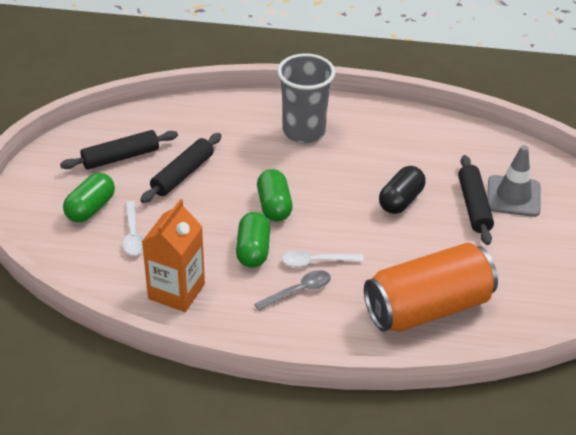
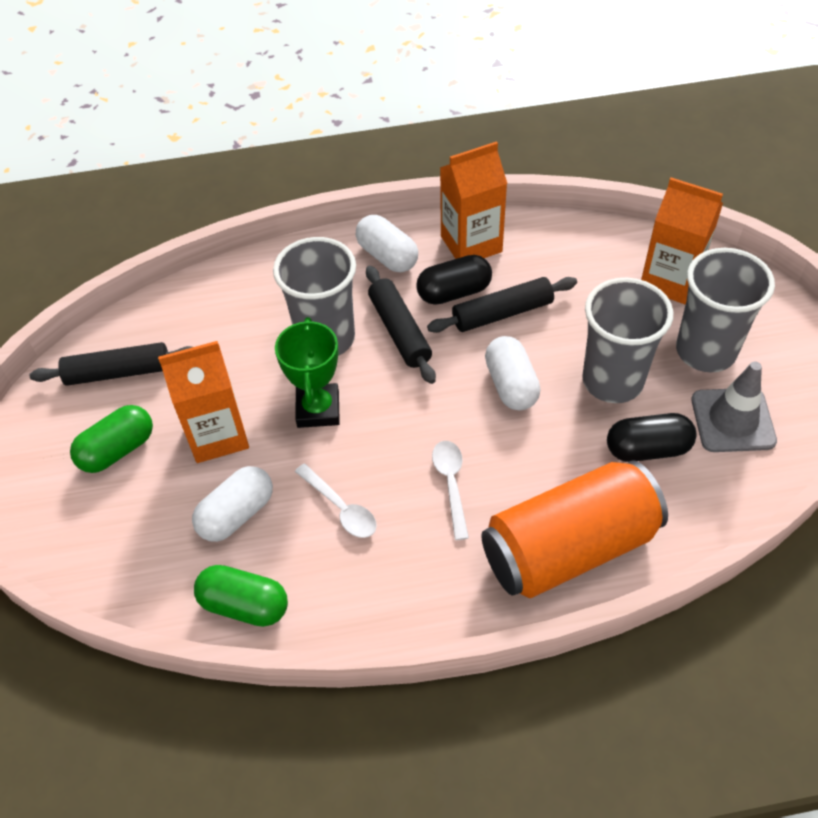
black capsule: [379,166,425,214] = 1 -> [416,255,492,305] [607,413,697,462] = 2
green capsule: [63,173,115,222] [236,212,270,268] [257,169,293,221] = 3 -> [70,405,153,473] [194,565,288,627] = 2
green trophy: none = 0 -> [275,317,340,428] = 1
grey cup: [277,53,335,143] = 1 -> [273,237,356,356] [582,278,673,403] [676,248,775,372] = 3
grey spoon: [254,270,331,311] = 1 -> none = 0
orange carton: [142,199,205,312] = 1 -> [158,341,249,463] [440,141,507,259] [641,178,723,304] = 3
white capsule: none = 0 -> [192,466,273,542] [356,215,418,272] [485,336,540,411] = 3

